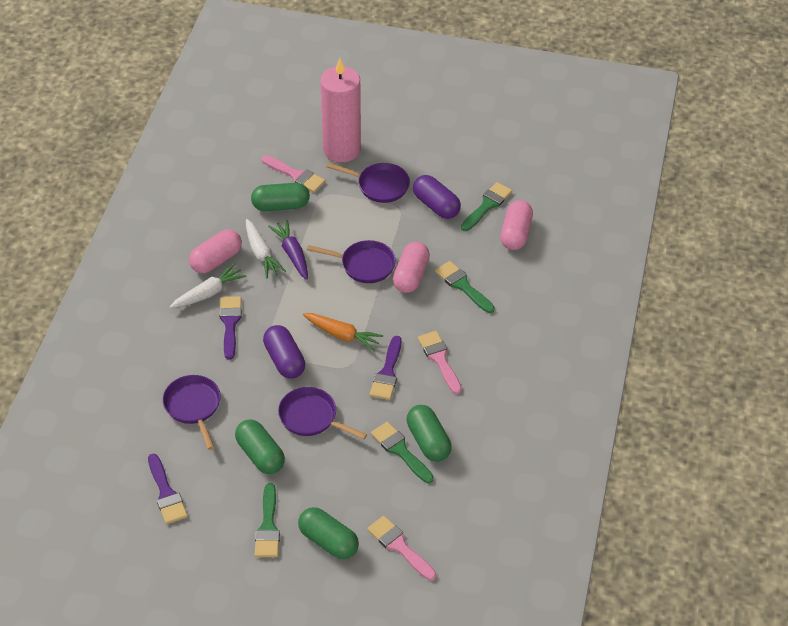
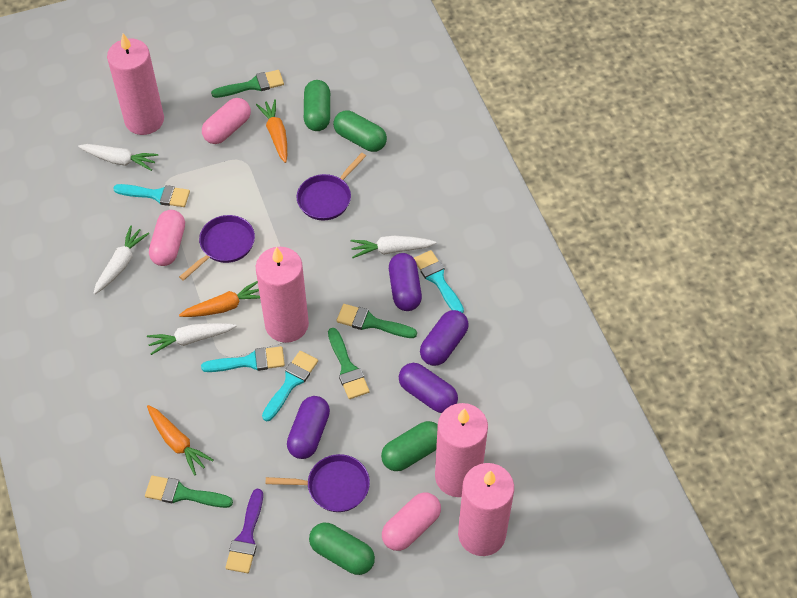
orange carrot: [303,313,383,351] = 1 -> [147,405,213,475] [179,281,260,317] [256,99,287,163] = 3
pink brush: [262,155,326,193] [367,516,436,581] [418,331,462,394] = 3 -> none = 0
pink candle: [320,58,361,162] = 1 -> [107,34,164,135] [256,247,309,343] [435,403,488,497] [458,463,514,556] = 4
purple brush: [148,454,188,524] [219,296,242,359] [370,336,402,400] = 3 -> [225,489,263,573] = 1
purple capsule: [263,325,305,379] [413,175,461,219] = 2 -> [287,396,330,459] [389,253,422,311] [399,363,458,413] [420,310,469,366] = 4
purple carrot: [268,220,308,280] = 1 -> none = 0
purple pan: [163,375,221,450] [278,387,367,439] [307,240,396,283] [326,163,410,203] = 4 -> [179,215,255,281] [265,454,370,512] [297,153,366,220] = 3
turquoise brush: none = 0 -> [113,184,190,207] [201,346,285,372] [262,351,318,421] [414,250,464,313] = 4
white carrot: [170,263,246,308] [246,219,286,278] = 2 -> [78,144,158,171] [93,226,149,294] [147,323,236,355] [350,236,436,258] = 4

